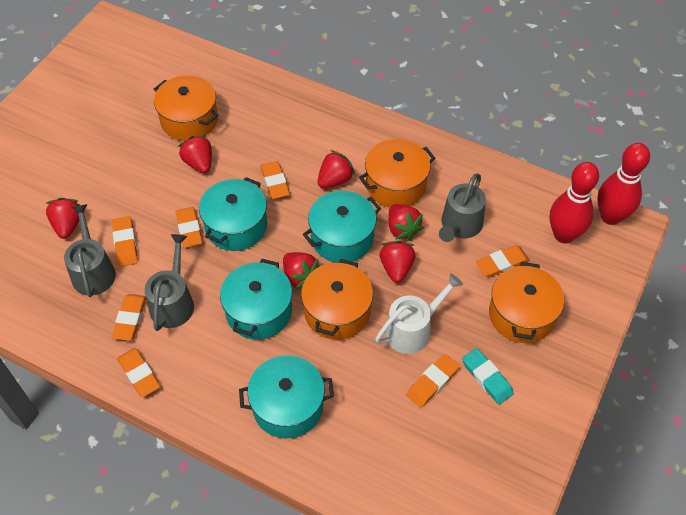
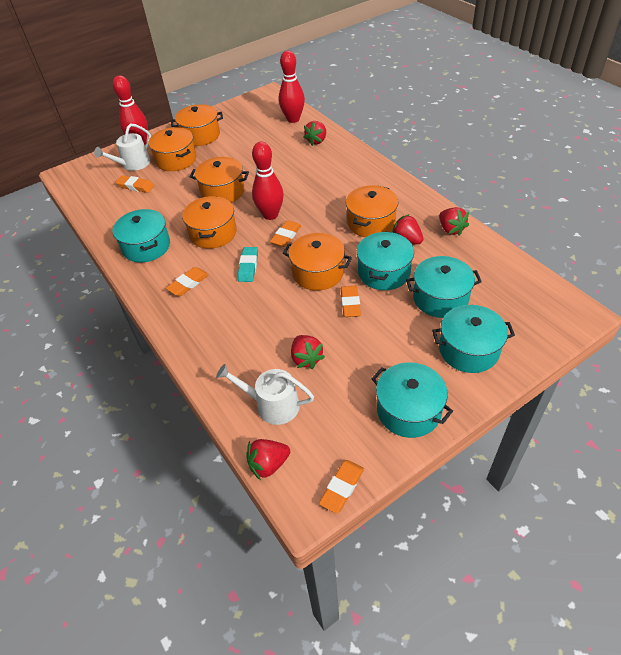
grey watering can: [64,204,116,297] [145,234,194,331] [439,173,486,242] = 3 -> none = 0
orange eraser: [112,216,138,267] [112,294,146,341] [117,348,160,397] [175,207,203,248] [260,161,290,199] [406,354,460,408] [476,245,530,278] = 7 -> [116,175,154,193] [166,267,209,296] [270,220,302,247] [319,460,364,513] [341,286,361,317] = 5
orange pot: [154,75,219,141] [301,259,373,340] [359,139,435,207] [489,262,564,343] = 4 -> [149,127,196,171] [171,104,223,146] [182,196,237,249] [190,157,249,202] [283,233,352,291] [346,185,398,237] = 6
red bowling pin: [550,162,599,243] [597,143,650,225] = 2 -> [113,75,148,145] [252,141,284,220] [279,50,305,123] = 3
red strawberry: [46,198,79,239] [178,135,212,173] [283,252,319,290] [317,150,355,188] [380,241,415,283] [388,204,424,240] = 6 -> [246,439,290,480] [291,335,325,369] [303,121,326,146] [392,214,424,244] [439,207,469,236] = 5
turquoise pot: [199,177,267,251] [220,259,292,340] [239,355,334,438] [303,190,381,263] = 4 -> [113,209,170,263] [357,231,414,290] [371,362,453,438] [406,256,482,318] [432,305,515,373] = 5
white watering can: [375,273,463,354] = 1 -> [94,123,151,171] [216,364,314,425] = 2

